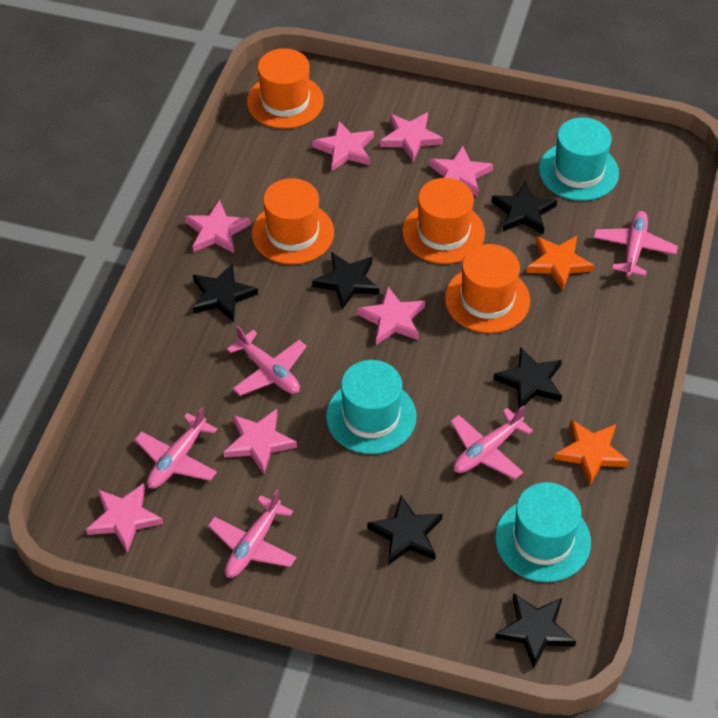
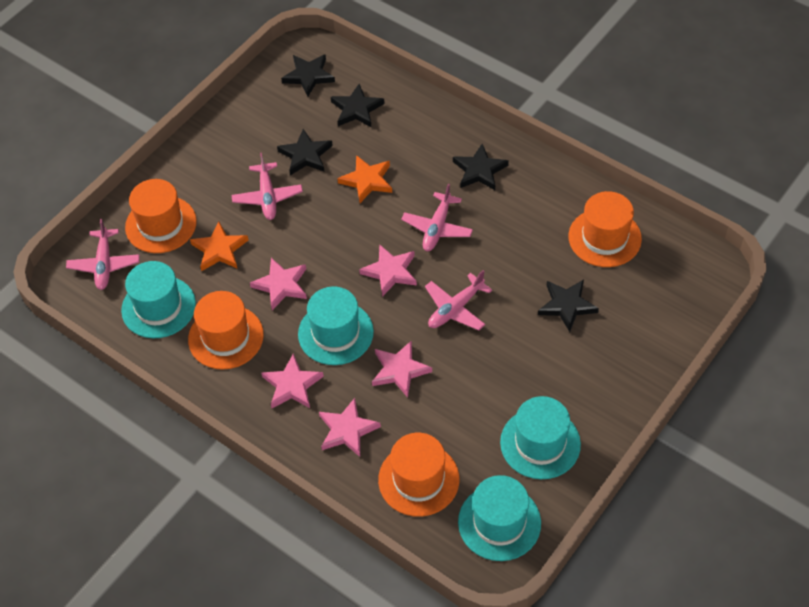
black star: [192,263,258,322] [312,252,380,309] [367,496,443,565] [491,181,557,234] [493,347,562,408] [495,593,576,669] = 6 -> [277,129,333,175] [281,54,335,97] [331,84,385,128] [453,144,509,190] [538,280,599,332] = 5
pink plane: [135,407,217,488] [208,489,297,578] [227,325,307,396] [450,405,533,479] [593,211,678,276] = 5 -> [66,219,140,290] [231,153,303,220] [401,184,473,251] [425,270,492,331] = 4
pink star: [86,483,163,553] [184,200,251,253] [223,409,297,474] [312,120,374,171] [357,286,425,345] [380,112,443,161] [429,146,493,197] = 7 -> [250,258,307,310] [261,353,324,408] [319,398,381,457] [359,244,417,297] [372,340,432,398] = 5
turquoise hat: [326,360,416,454] [495,482,591,582] [539,117,619,201] = 3 -> [121,261,196,338] [298,286,374,365] [458,475,541,561] [500,396,581,479] = 4

